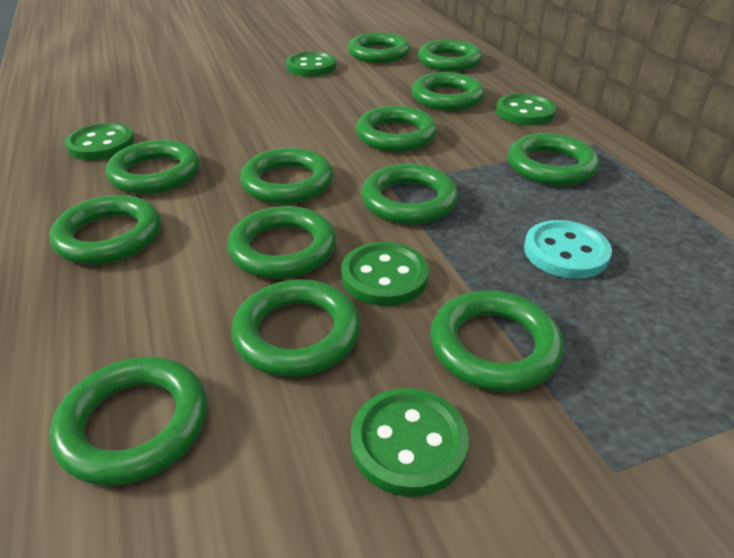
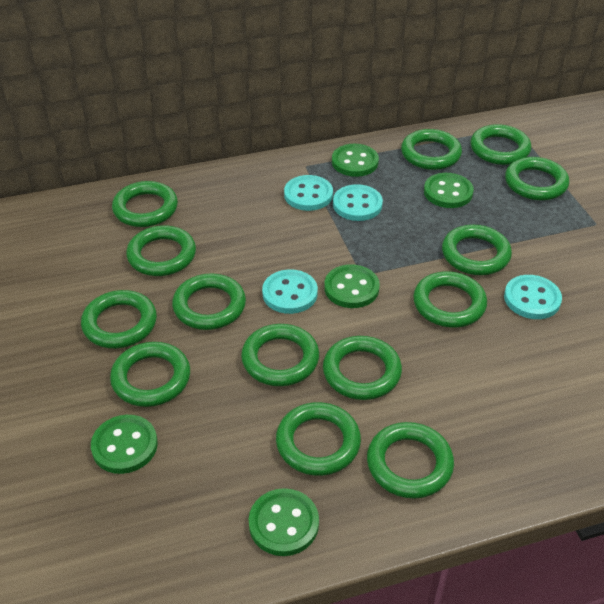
green ring: [50,195,161,264] [50,357,207,486] [106,140,200,194] [228,206,336,279] [232,280,360,377] [240,148,333,204] [348,33,410,63] [356,106,437,152] [361,164,458,225] [412,72,484,111] [418,40,482,71] [430,290,564,392] [508,133,599,186] = 13 -> [81,290,157,348] [110,342,190,407] [112,181,178,227] [126,225,196,276] [172,273,246,330] [241,324,319,386] [276,402,361,476] [323,336,402,400] [367,422,454,499] [401,129,462,170] [413,271,487,328] [442,225,512,275] [471,124,531,165] [505,157,569,200] = 14
turquoise button: [524,220,612,279] = 1 -> [262,269,318,314] [284,175,333,211] [333,184,383,221] [504,275,562,319] = 4

